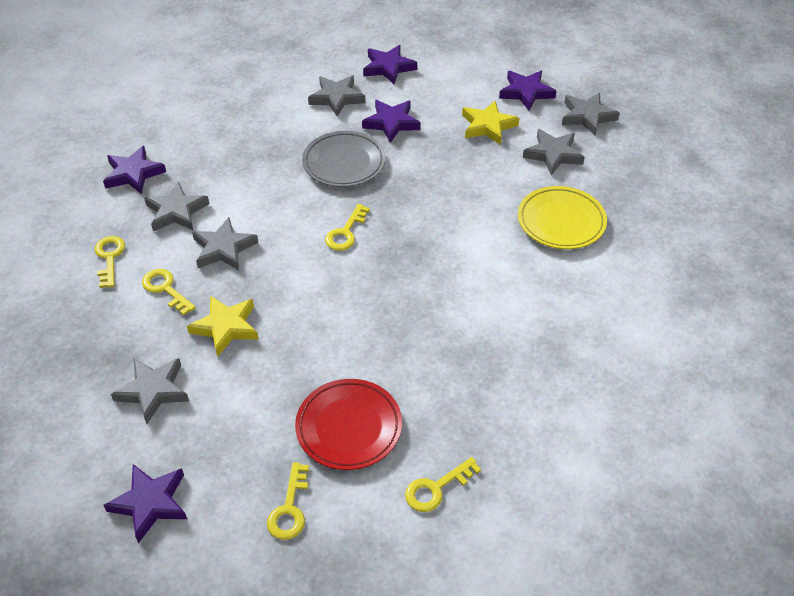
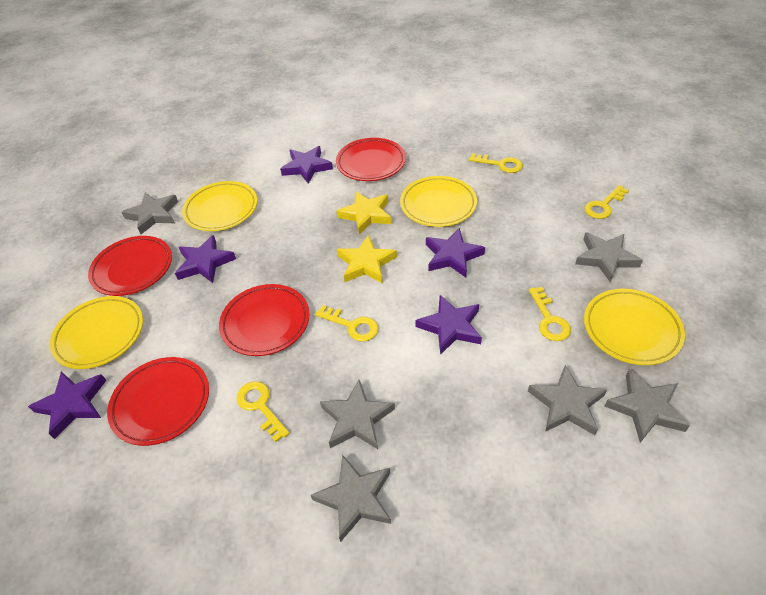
grey plate: [302,131,386,187] = 1 -> none = 0
red plate: [295,379,402,470] = 1 -> [88,236,172,296] [107,357,209,446] [219,284,310,356] [336,138,406,181] = 4
yellow plate: [518,186,607,249] = 1 -> [50,296,143,369] [182,181,257,231] [400,176,477,227] [584,289,685,365] = 4

